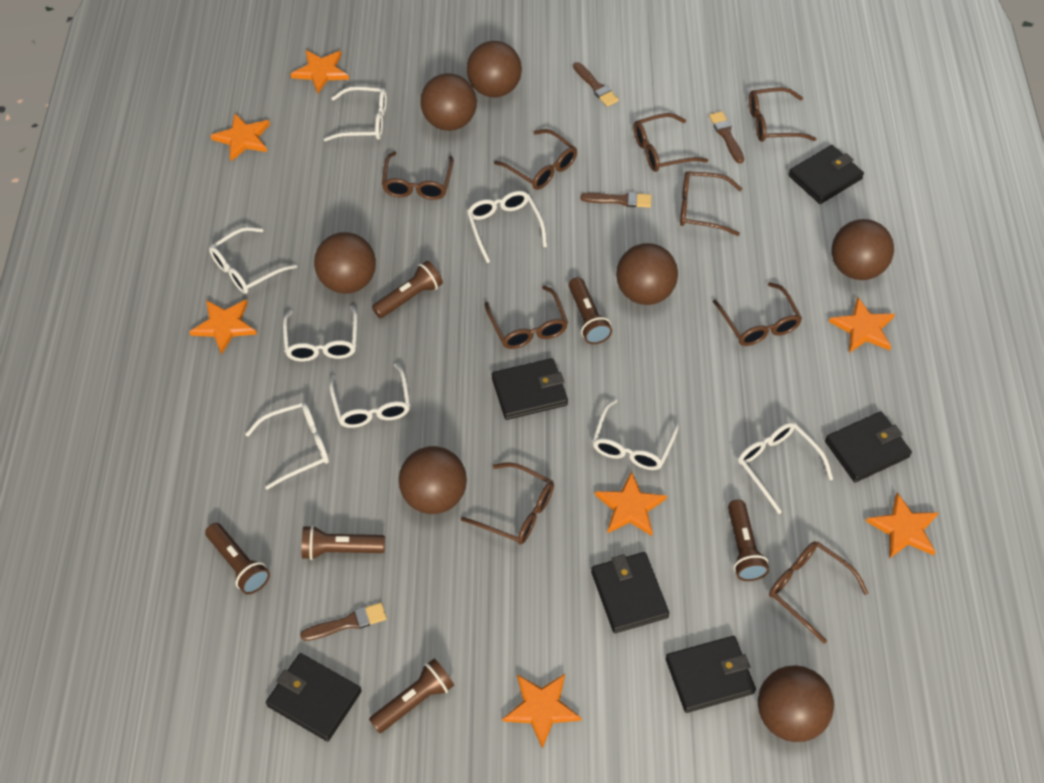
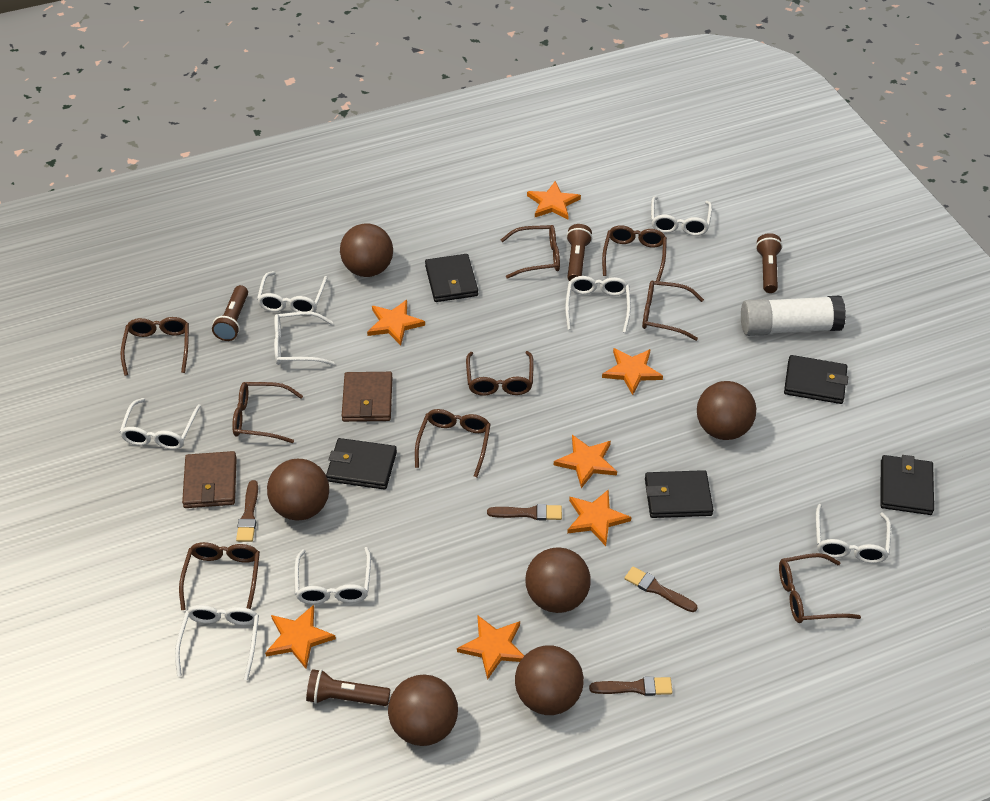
black wallet: [266,653,362,741] [492,358,568,420] [591,552,669,633] [666,636,756,713] [788,145,864,204] [825,411,912,482] = 6 -> [326,438,397,490] [425,254,478,302] [645,470,713,518] [784,355,848,404] [880,455,934,515] = 5
brown ball: [314,232,376,294] [399,446,467,514] [420,73,477,131] [467,41,522,98] [616,243,678,305] [758,665,834,742] [832,219,894,280] = 7 -> [267,459,329,520] [340,223,393,277] [388,674,458,746] [515,645,584,715] [526,547,591,613] [697,381,756,440] = 6
brown flashlight: [205,523,270,594] [302,525,385,560] [369,658,454,733] [372,261,443,318] [569,277,612,344] [728,500,769,581] = 6 -> [212,285,248,341] [306,669,390,706] [566,224,592,281] [756,233,783,293] = 4
brown wallet: none = 0 -> [182,451,237,508] [342,372,392,422] = 2
white glue stick: none = 0 -> [741,296,846,336] = 1

